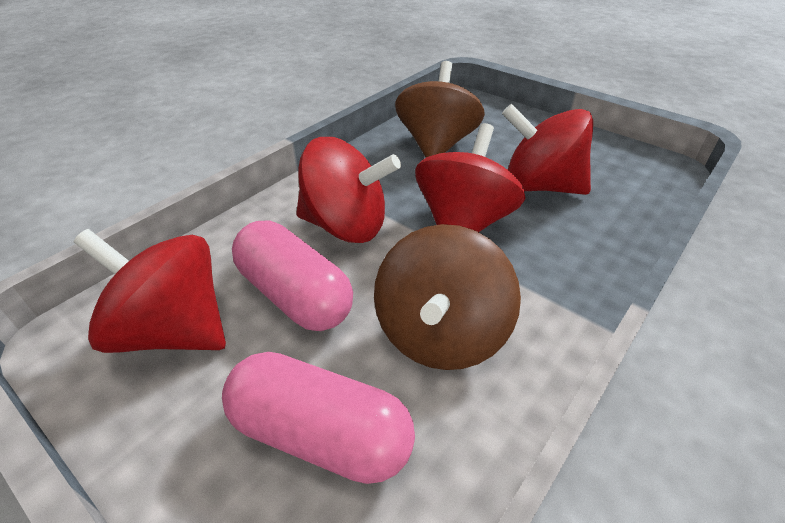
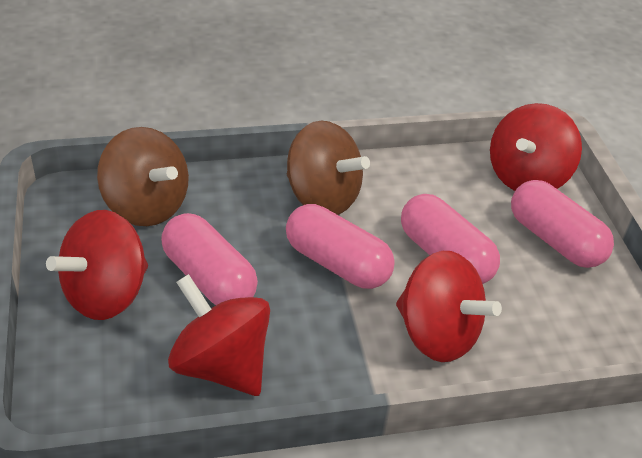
pink capsule: [222,352,415,484] [232,220,353,331] = 2 -> [161,213,258,305] [286,204,395,289] [401,194,500,284] [511,180,614,268] = 4

